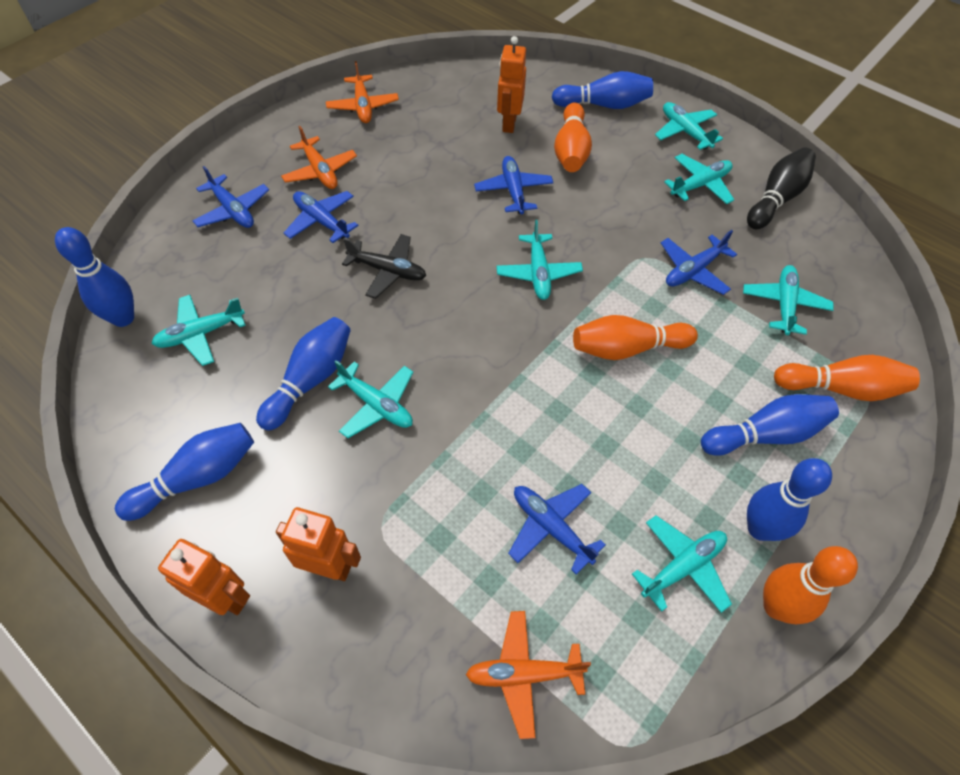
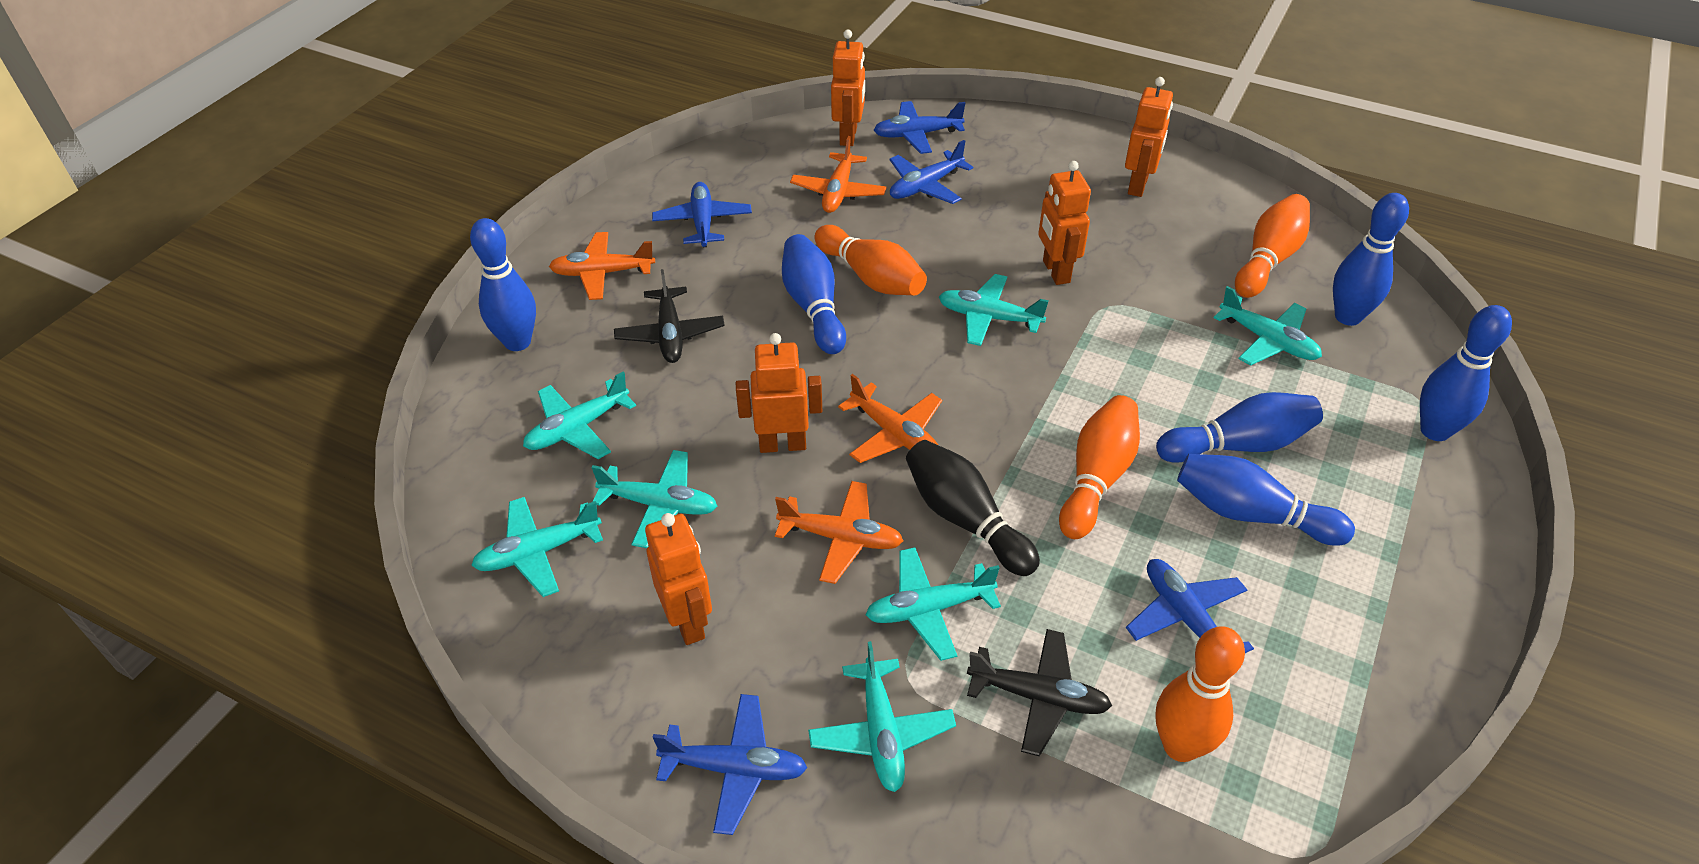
black plane: [342,234,426,299] = 1 -> [614,269,725,363] [967,629,1112,756] = 2
orange plane: [281,126,357,189] [326,61,399,123] [466,611,591,739] = 3 -> [549,232,655,300] [775,481,903,584] [790,136,886,213] [838,374,942,463] = 4
orange robot: [158,539,250,615] [276,507,361,581] [497,36,526,133] = 3 -> [645,513,712,645] [736,333,822,453] [831,30,865,146] [1038,161,1091,285] [1125,77,1173,197] = 5

